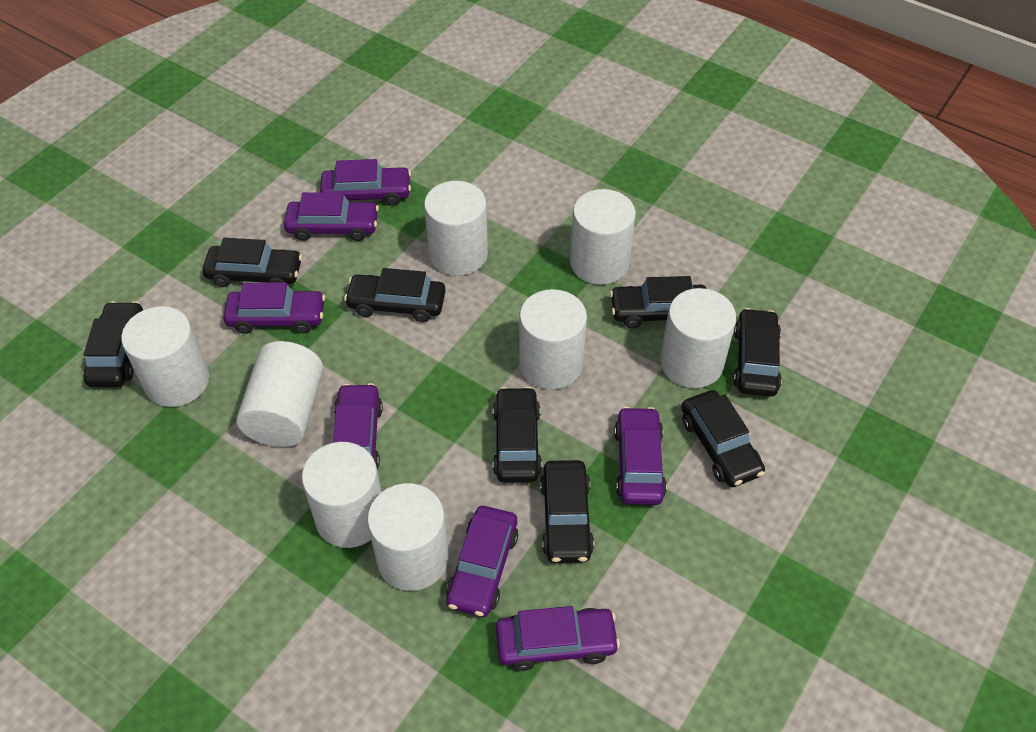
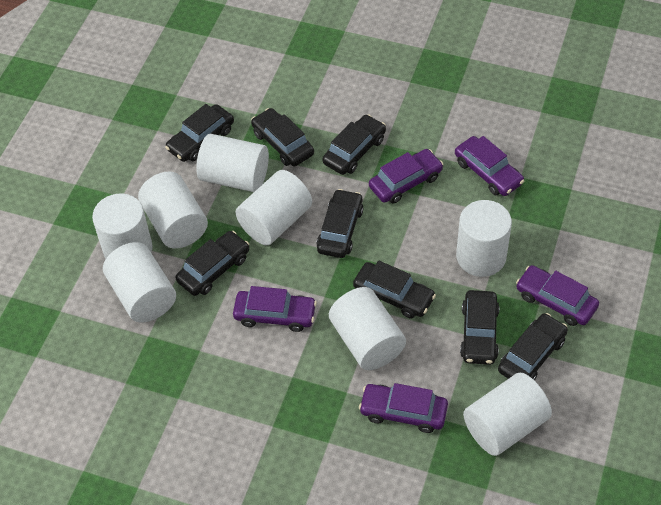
purple car: [223,282,325,334] [284,192,379,241] [320,159,411,206] [333,383,383,470] [446,506,518,617] [496,606,620,671] [614,407,667,505] = 7 -> [233,286,317,332] [359,383,448,433] [369,149,443,204] [455,136,524,196] [516,265,599,326] = 5

